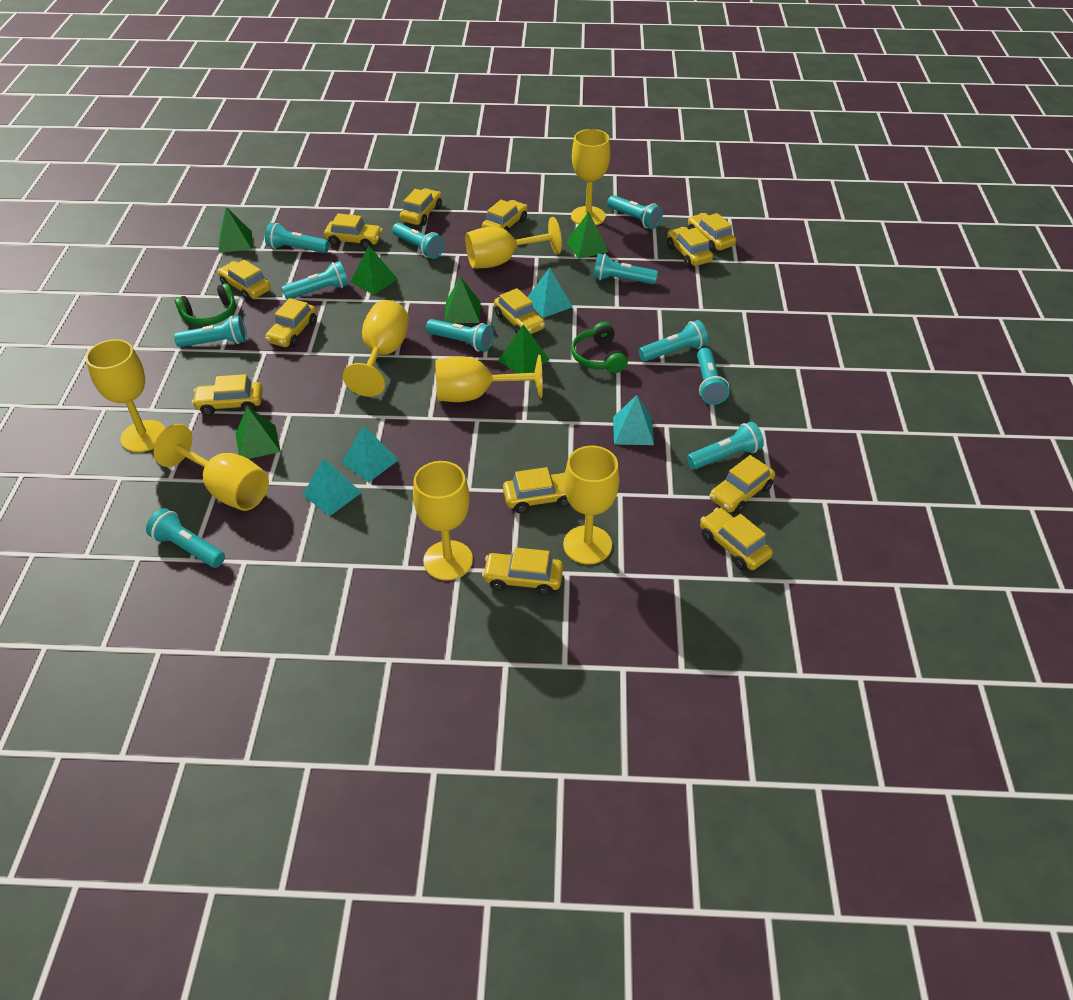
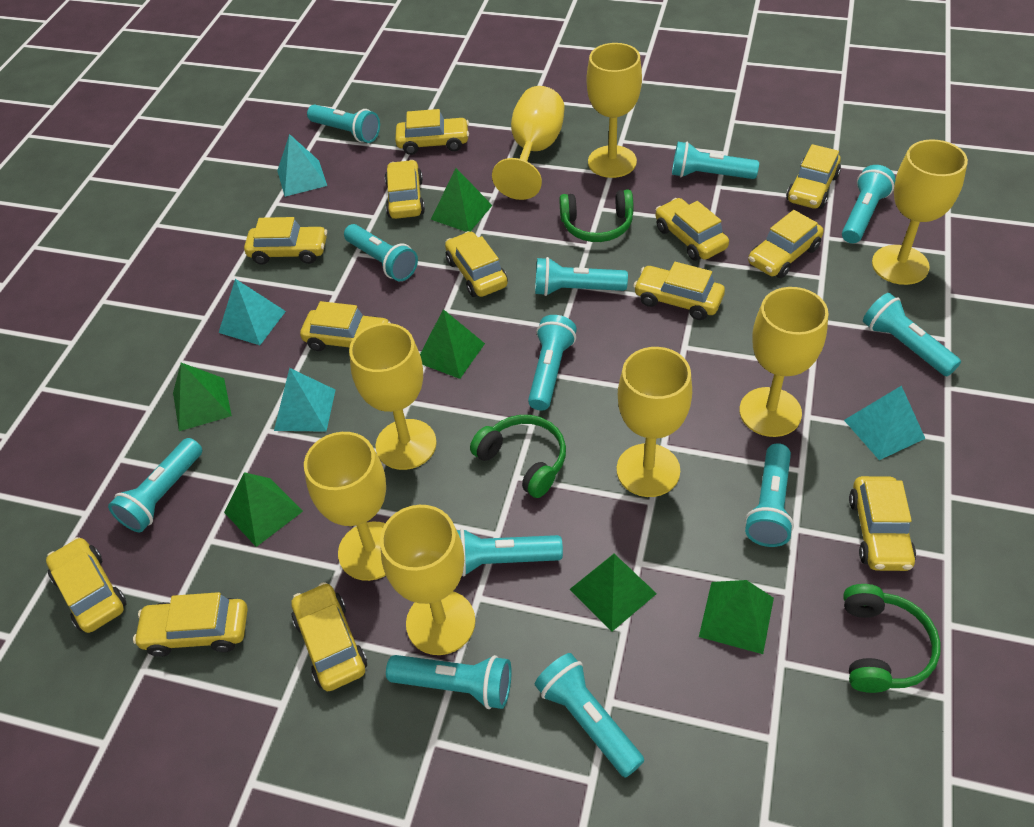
green headphones: [175,283,235,325] [571,322,628,373] = 2 -> [470,415,566,498] [559,189,634,242] [843,584,941,693] = 3
turquoise flashlight: [146,508,225,568] [174,315,247,347] [265,223,329,253] [282,261,349,299] [392,223,445,259] [426,319,493,352] [593,253,658,284] [607,195,663,229] [639,320,708,362] [687,422,764,469] [697,348,729,405] = 11 -> [108,438,202,532] [307,105,380,143] [344,224,418,281] [386,655,512,709] [457,528,563,576] [528,315,577,411] [535,257,628,296] [535,653,644,778] [672,141,759,179] [745,443,794,547] [842,165,896,243] [863,293,961,376] = 12

